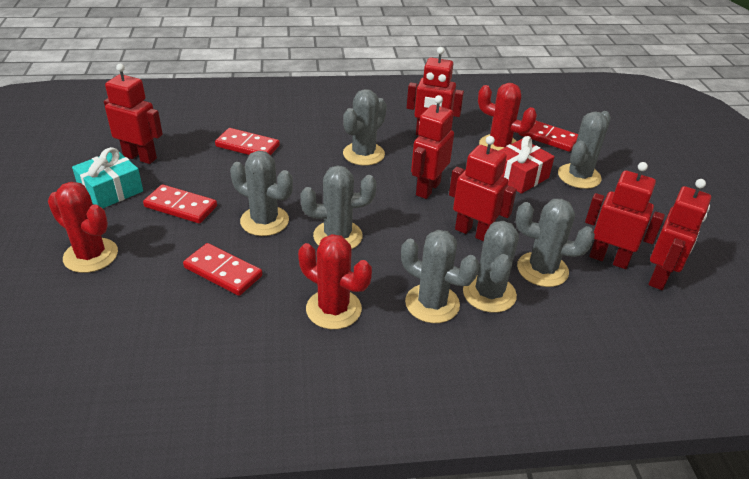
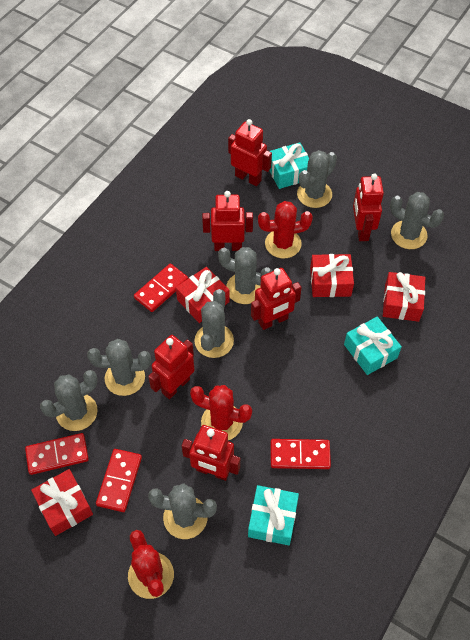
red gift: [499,136,555,194] = 1 -> [31,469,93,536] [176,267,230,323] [310,254,354,297] [383,272,425,322] = 4
turquoise gift: [72,147,143,208] = 1 -> [248,485,299,545] [269,142,309,189] [344,317,402,375] = 3

